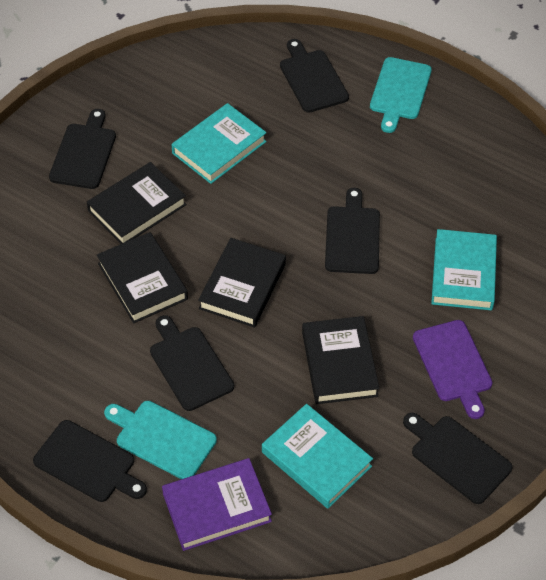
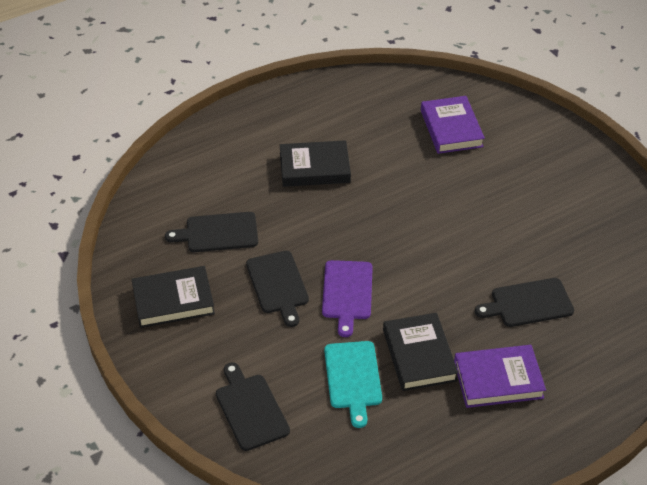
black book: [87,162,187,244] [97,232,188,323] [198,238,286,328] [302,316,379,404] = 4 -> [131,266,215,328] [280,140,351,187] [383,313,458,391] = 3
black cutting board: [33,420,147,502] [49,109,116,189] [150,315,234,411] [280,39,349,113] [325,188,380,274] [403,413,513,504] = 6 -> [165,212,258,252] [216,362,290,451] [246,251,309,327] [475,278,574,327] = 4
purple book: [162,458,272,551] = 1 -> [421,96,485,154] [454,345,546,408] = 2
turquoise book: [171,103,267,184] [262,404,373,508] [431,229,497,310] = 3 -> none = 0
turquoise cutting board: [104,401,217,479] [370,57,432,133] = 2 -> [324,341,382,428] = 1

